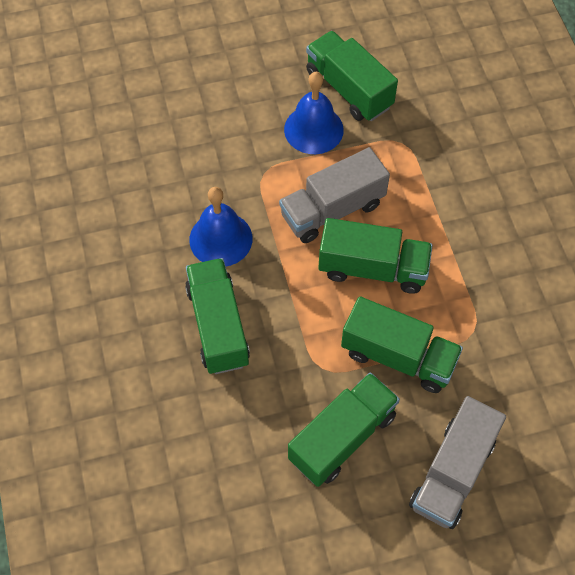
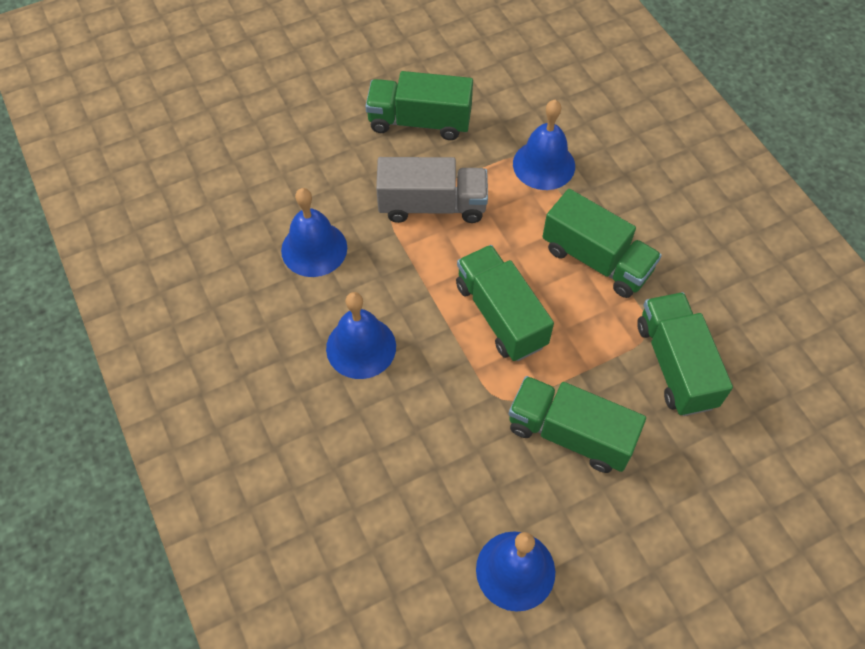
blue bell: [189,187,252,266] [284,72,344,154] = 2 -> [281,188,347,277] [326,292,396,379] [476,531,555,612] [513,100,575,190] = 4
grey truck: [279,147,390,243] [409,396,506,529] = 2 -> [376,157,488,223] = 1

